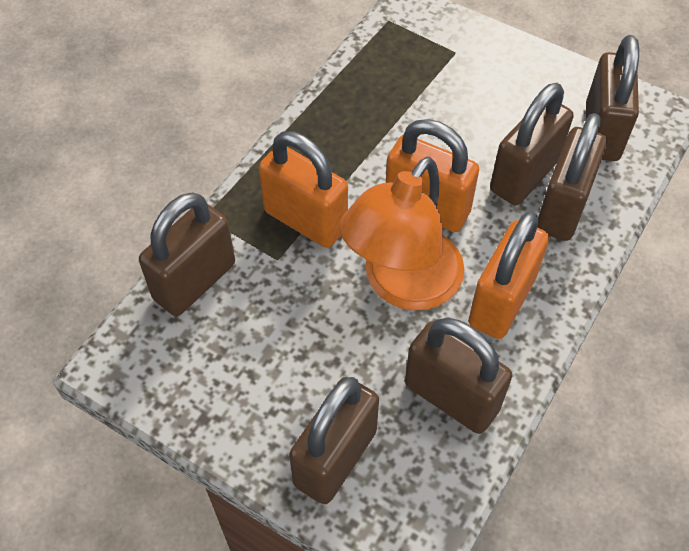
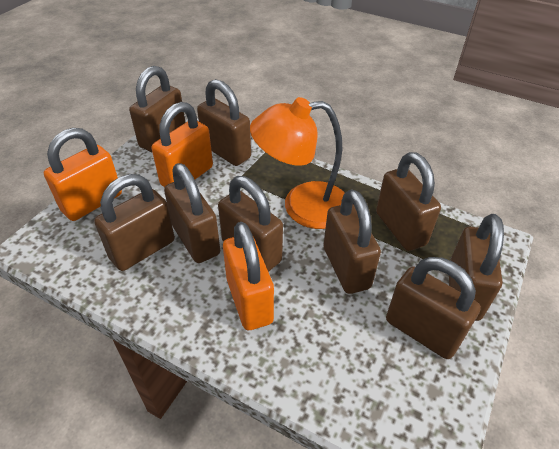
brown padlock: [139,192,235,316] [289,377,379,504] [405,318,512,434] [490,83,574,205] [537,113,607,241] [586,35,639,161] = 6 -> [94,174,175,271] [129,66,186,152] [164,163,220,263] [197,79,251,166] [218,176,283,272] [323,189,381,294] [376,152,441,251] [386,257,481,359] [449,214,504,321] = 9

